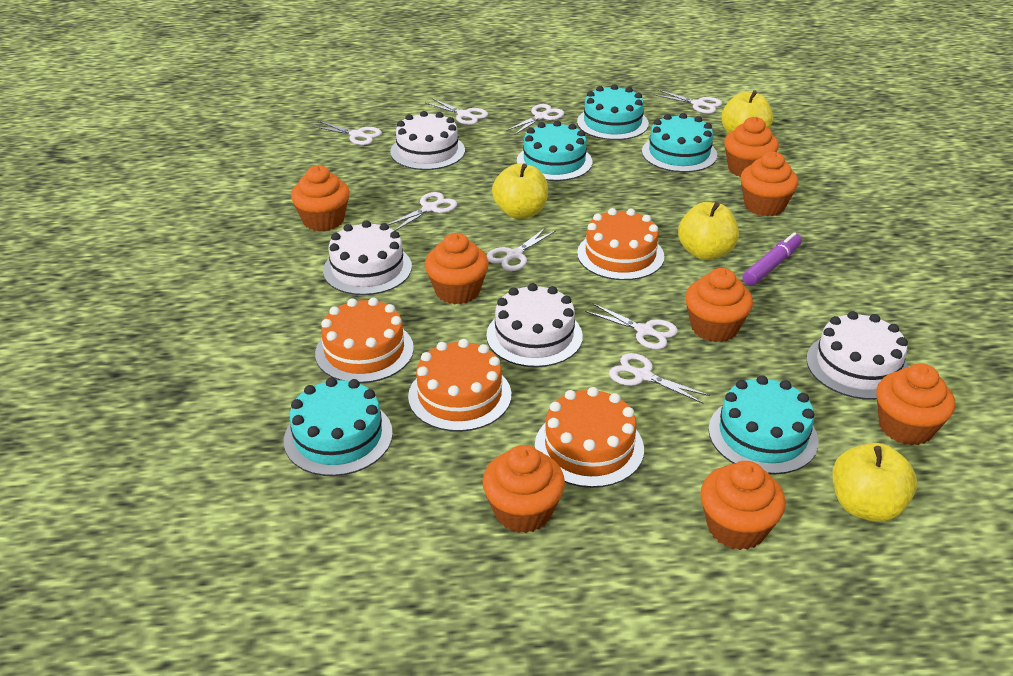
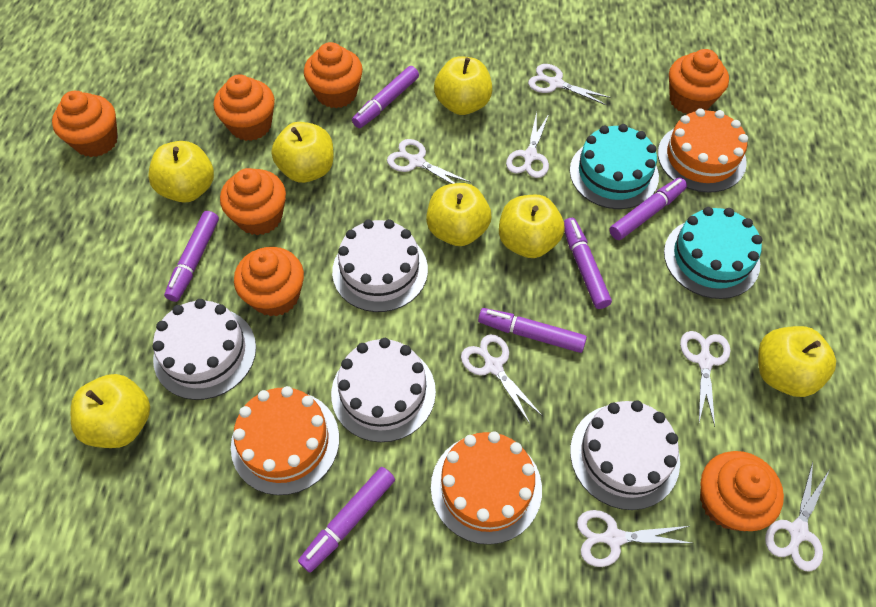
orange cake: [315,298,414,383] [408,339,511,432] [535,387,644,488] [577,208,664,280] = 4 -> [231,386,339,495] [431,431,542,545] [658,108,748,193] = 3
orange cupcake: [291,165,350,231] [425,233,489,304] [482,445,565,533] [685,268,753,342] [700,461,786,550] [724,117,779,177] [741,152,798,217] [876,363,955,445] = 8 -> [52,91,118,157] [214,75,275,141] [220,168,286,235] [234,247,304,317] [304,42,363,108] [669,49,729,114] [700,451,784,531] = 7
purple marker: [742,232,802,286] = 1 -> [164,211,219,302] [298,467,395,573] [352,66,419,128] [478,308,587,353] [564,218,612,309] [609,178,687,240] = 6
turquoise cake: [284,377,393,476] [517,120,592,181] [577,84,649,140] [642,113,717,172] [709,375,819,474] = 5 -> [570,124,659,209] [664,207,762,299] = 2
white scissors: [312,121,382,145] [388,192,457,231] [426,98,488,125] [486,227,556,271] [506,104,564,135] [585,303,678,350] [609,353,710,404] [653,90,722,114] = 8 -> [387,139,471,184] [461,334,542,424] [506,112,549,178] [528,64,611,105] [577,510,691,567] [680,331,730,427] [765,462,830,572] = 7
yellow apple: [492,163,548,219] [678,202,739,260] [721,90,773,134] [832,443,917,522] = 4 -> [71,374,150,448] [148,141,214,203] [271,122,334,183] [426,183,491,246] [434,56,492,115] [499,195,565,258] [758,326,836,397] = 7

